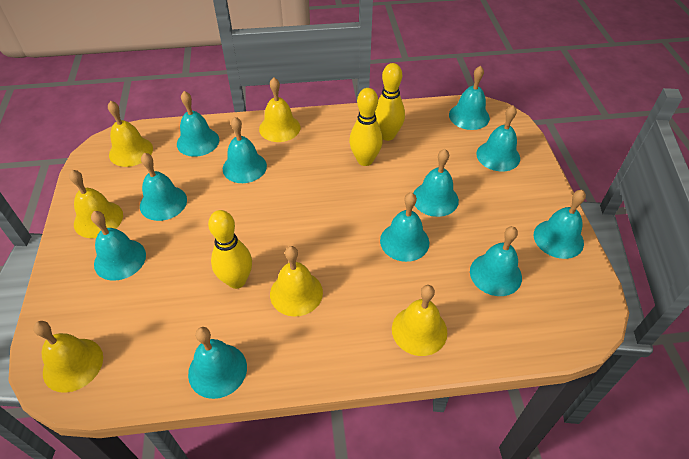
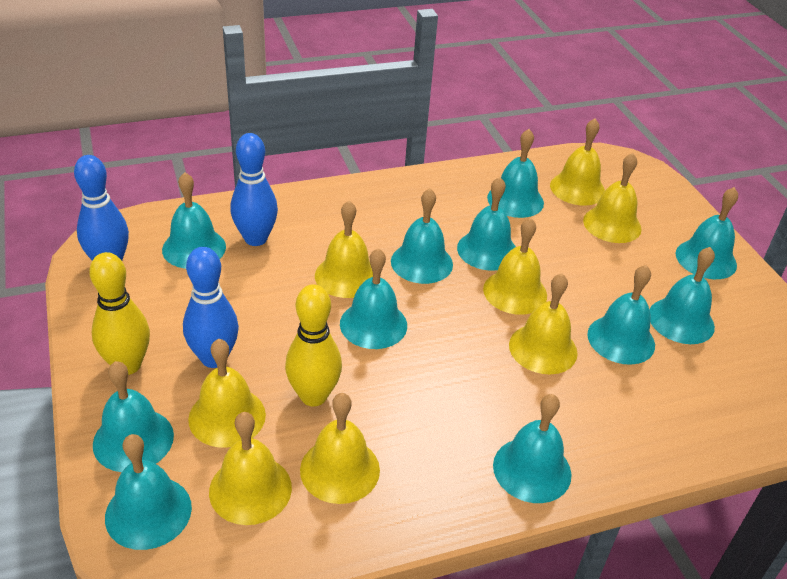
blue bowling pin: none = 0 -> [74,155,129,261] [183,247,239,368] [230,133,278,246] = 3
yellow bell: [33,321,103,393] [69,170,123,238] [108,101,153,167] [259,78,300,142] [270,246,323,317] [392,285,447,356] = 6 -> [188,339,266,448] [209,412,292,525] [300,393,380,504] [315,201,373,298] [483,218,547,315] [509,273,578,374] [550,118,605,206] [583,153,642,243] = 8
yellow bowling pin: [208,210,252,289] [349,88,383,166] [375,63,405,141] = 3 -> [89,252,150,375] [285,284,342,406] = 2

